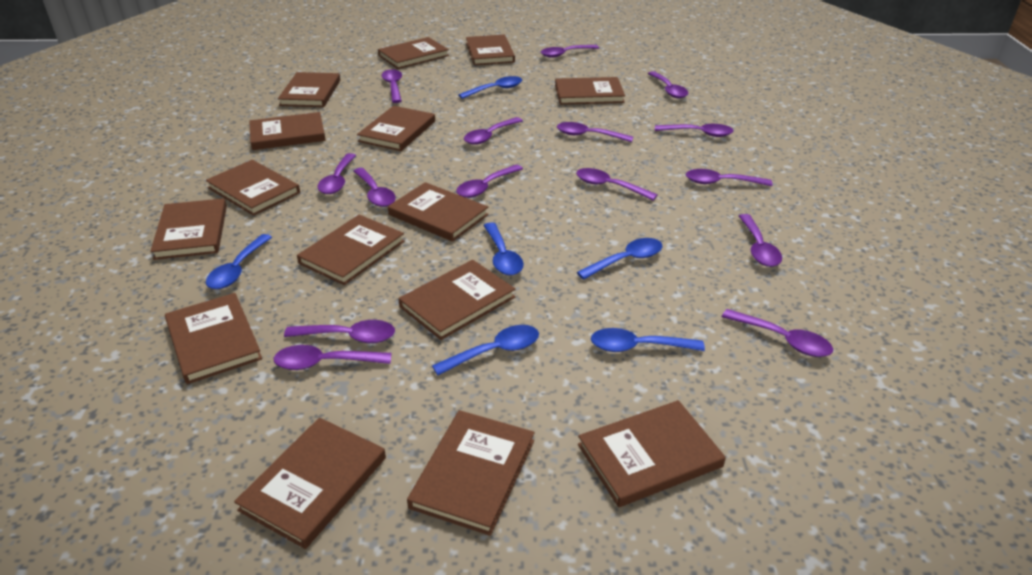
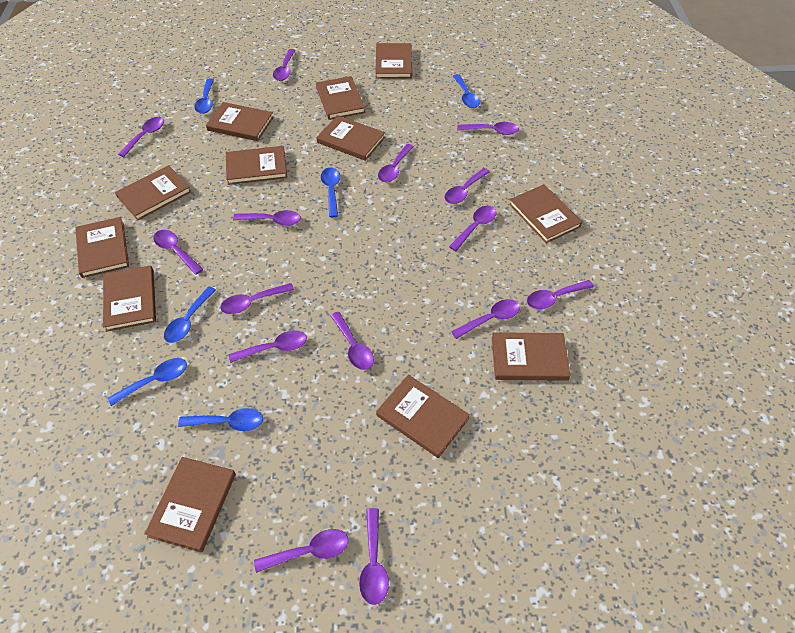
brown book: [150,198,227,260] [165,293,262,384] [206,160,300,216] [234,418,386,549] [249,112,326,150] [278,72,340,107] [297,215,405,285] [357,106,435,151] [378,37,449,69] [388,182,489,242] [398,260,516,340] [407,410,534,536] [466,35,515,65] [555,77,625,105] [578,400,726,507] = 15 -> [75,217,129,278] [103,265,156,332] [115,165,191,220] [144,457,236,553] [206,102,273,141] [226,146,287,185] [316,76,365,120] [316,115,385,161] [375,43,412,78] [376,375,470,458] [492,332,570,381] [509,184,582,243] = 12

